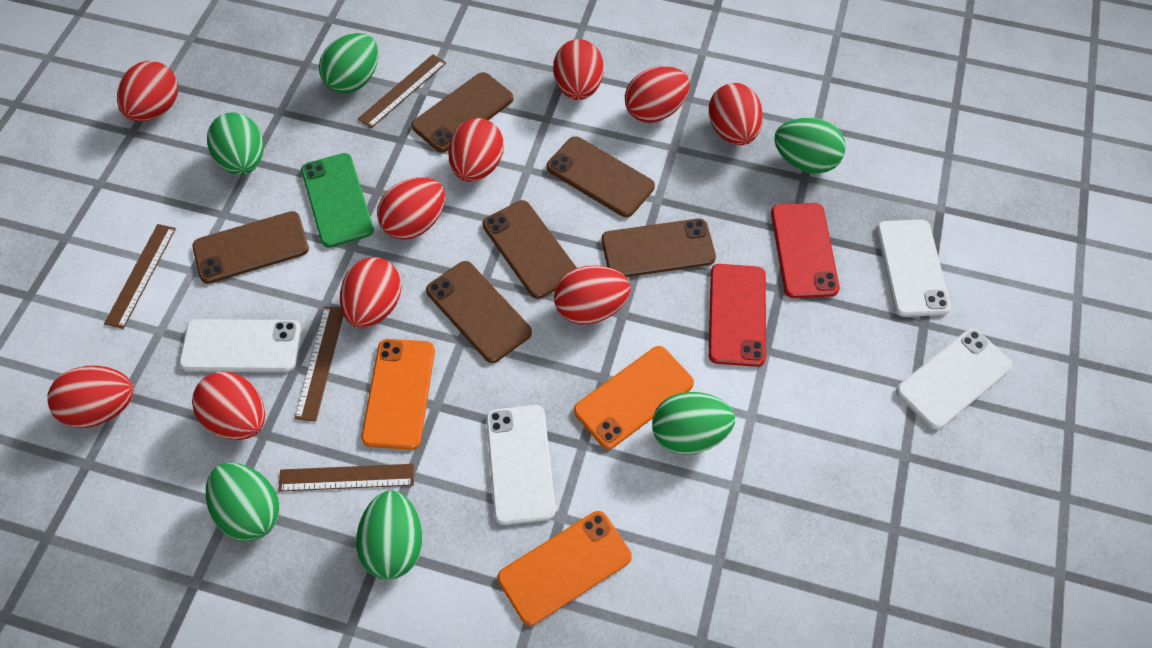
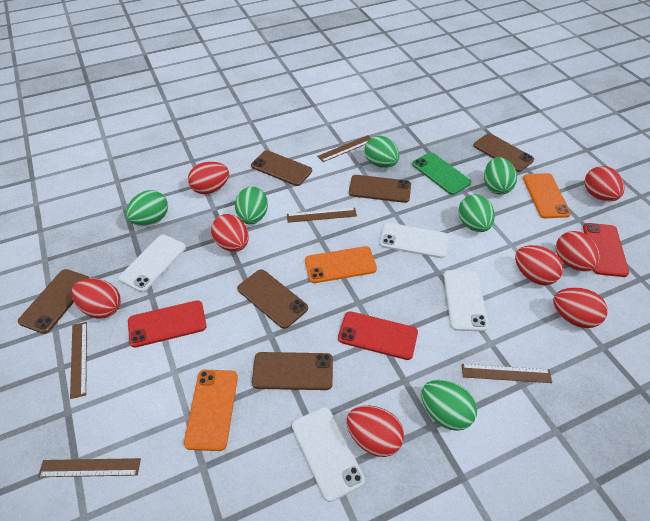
brown ruler: [104,224,176,329] [278,464,414,492] [294,306,344,422] [358,54,446,128] = 4 -> [38,458,141,477] [70,322,87,399] [287,208,357,223] [317,135,371,162] [462,364,552,383] = 5
red egg: [47,365,134,428] [117,61,178,122] [192,372,265,440] [340,257,402,328] [377,177,445,240] [448,118,504,182] [553,39,604,100] [554,265,631,324] [625,66,690,123] [709,83,763,145] = 10 -> [71,278,121,319] [188,162,229,194] [211,214,249,252] [347,406,404,457] [515,245,563,285] [553,287,607,328] [556,231,600,271] [585,166,625,202] = 8
red phone: [708,264,766,367] [771,203,840,298] = 2 -> [128,300,207,348] [338,311,418,360] [583,223,629,277] = 3

